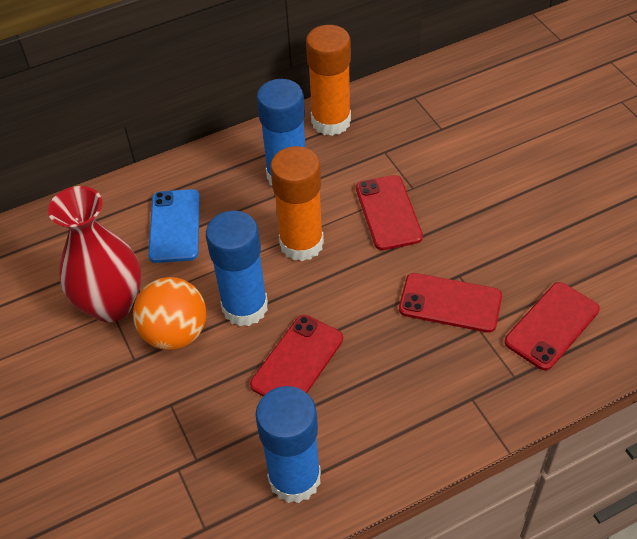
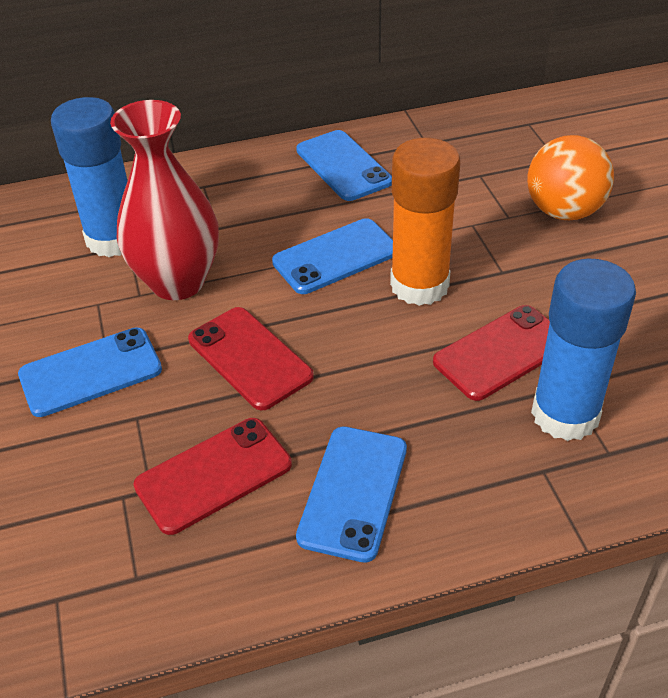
blue glue stick: [206,210,268,326] [255,386,321,503] [257,79,305,185] = 3 -> [51,97,127,257] [531,259,636,441] = 2
blue phone: [148,189,200,263] = 1 -> [18,328,162,417] [272,218,393,294] [296,130,392,201] [296,426,407,563] = 4
orange glue stick: [270,146,324,261] [306,25,351,136] = 2 -> [390,138,460,306] = 1
red phone: [250,315,343,396] [356,175,423,250] [399,273,502,333] [505,282,600,371] = 4 -> [133,418,292,535] [188,307,314,410] [433,305,550,401] = 3

